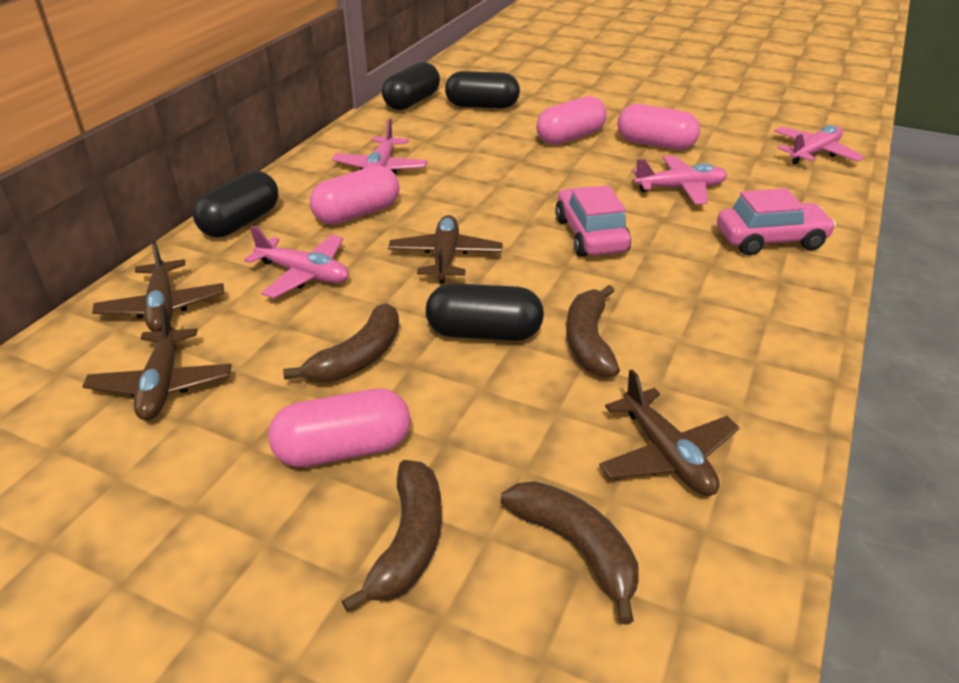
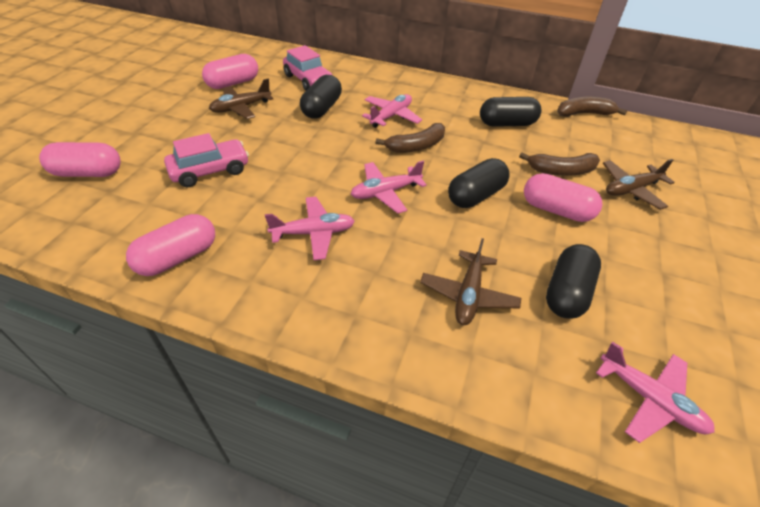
brown banana: [283,303,399,383] [342,460,442,612] [501,481,638,624] [566,285,620,377] = 4 -> [375,123,445,153] [519,152,600,176] [557,97,627,117] = 3
brown plane: [82,305,232,420] [92,240,224,332] [388,215,503,284] [599,370,739,496] = 4 -> [209,79,273,119] [420,238,521,325] [603,159,675,210] = 3

